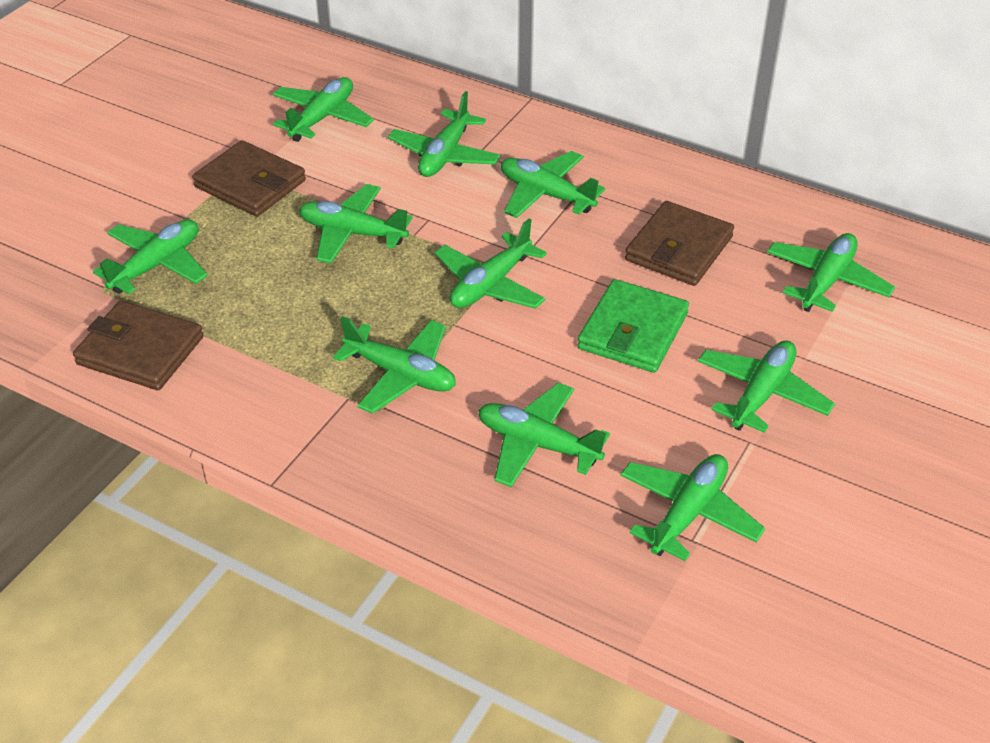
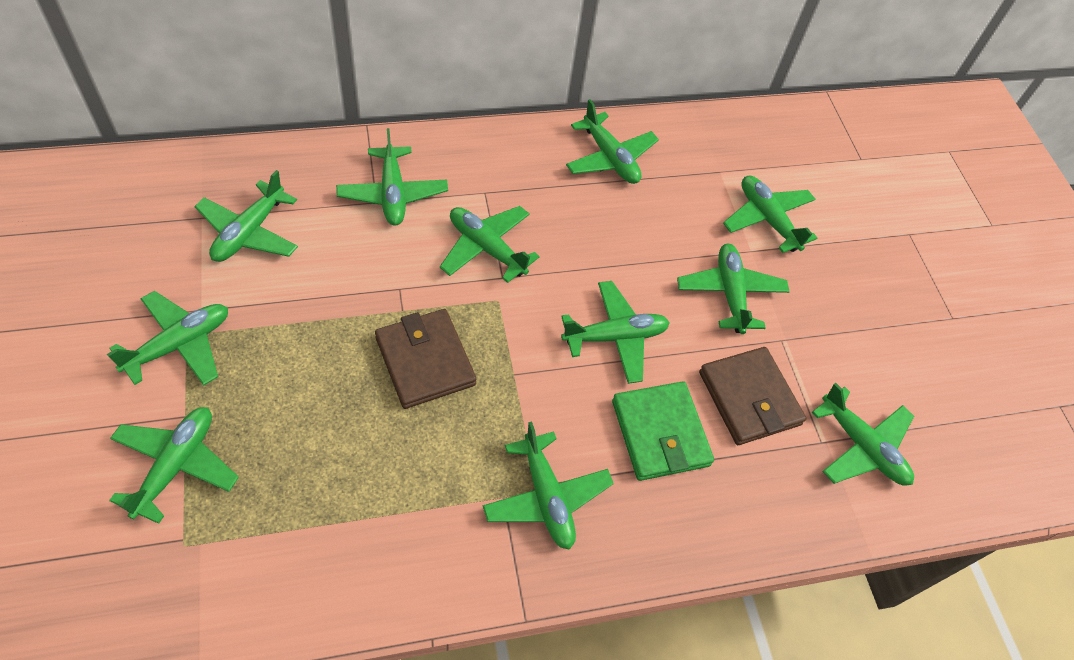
brown wallet: [73,301,203,390] [192,140,306,217] [625,201,734,286] = 3 -> [375,309,477,409] [699,347,806,445] = 2

